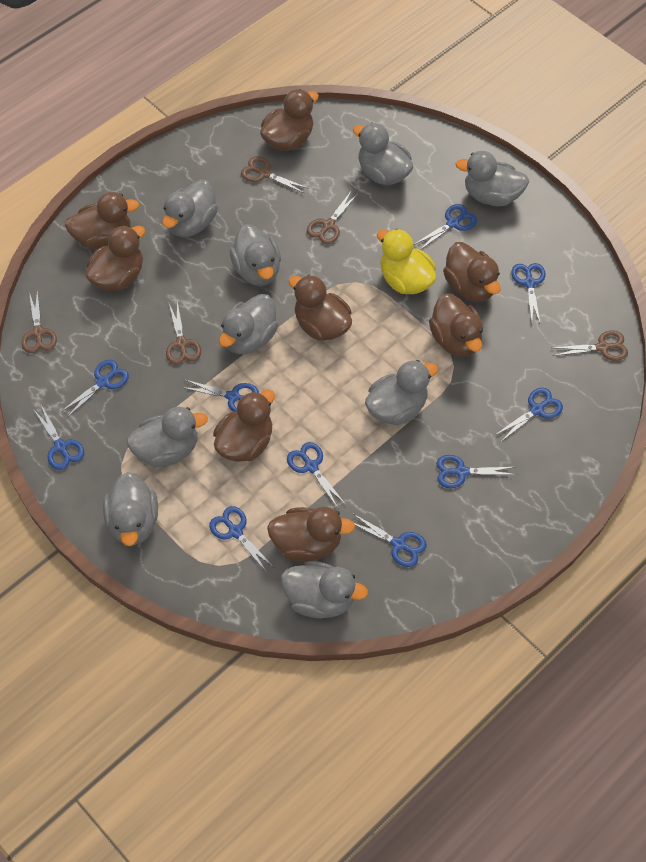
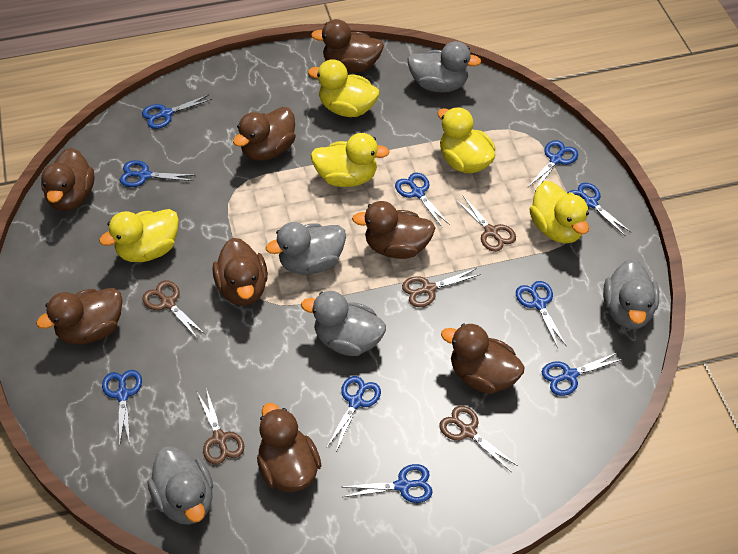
grey duck: [103,472,158,546] [127,407,208,468] [162,180,218,237] [219,294,278,354] [230,224,281,286] [281,561,368,618] [353,123,413,185] [365,360,438,425] [455,151,529,206] = 9 -> [147,446,213,525] [266,222,346,274] [301,291,386,356] [408,41,481,92] [603,259,659,329] = 5
yellow duck: [377,229,436,294] = 1 -> [99,209,179,262] [308,59,380,117] [311,133,390,187] [437,107,495,173] [529,181,589,243] = 5

